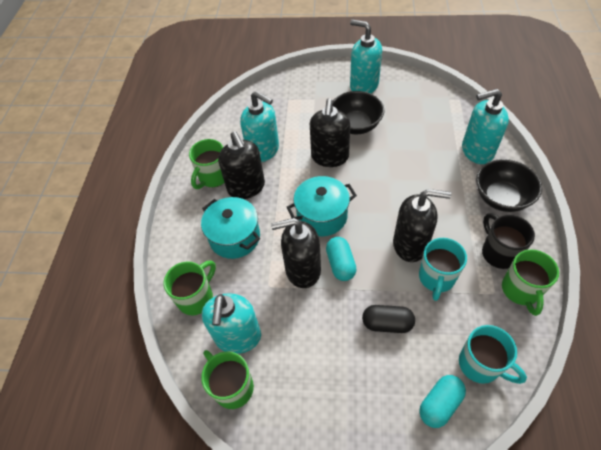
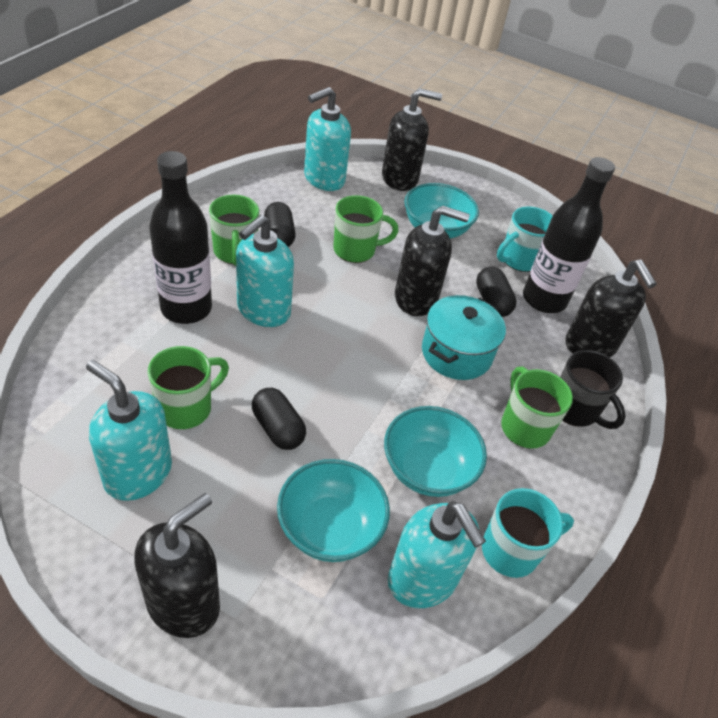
black bottle: none = 0 -> [149,151,212,324] [523,157,615,313] = 2
black bowl: [333,91,384,134] [476,159,542,212] = 2 -> none = 0
black capsule: [362,305,415,333] = 1 -> [252,388,306,450] [264,202,295,247] [476,267,517,317] = 3
turquoise bowl: none = 0 -> [277,459,390,562] [384,406,487,497] [404,183,479,238] = 3
turquoise capsule: [326,237,357,281] [419,375,466,428] = 2 -> none = 0
turquoise pot: [201,197,260,259] [287,176,357,237] = 2 -> [422,295,506,380] = 1

